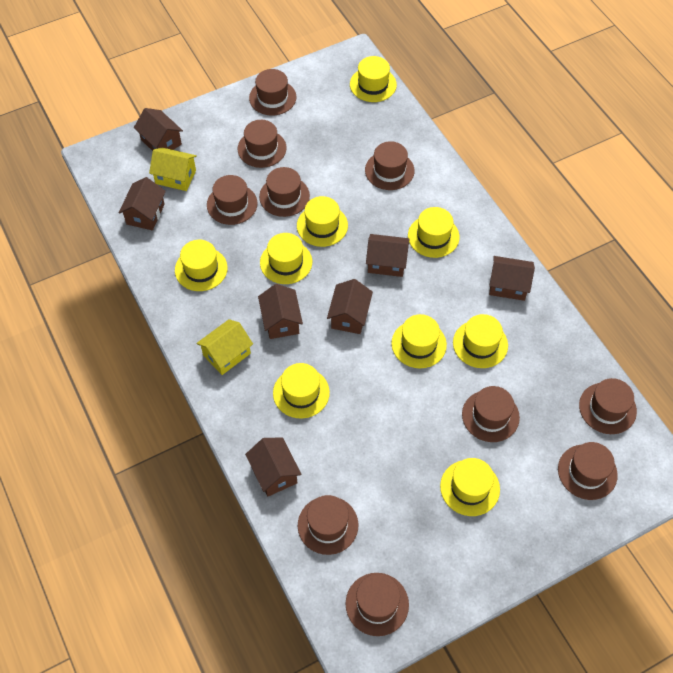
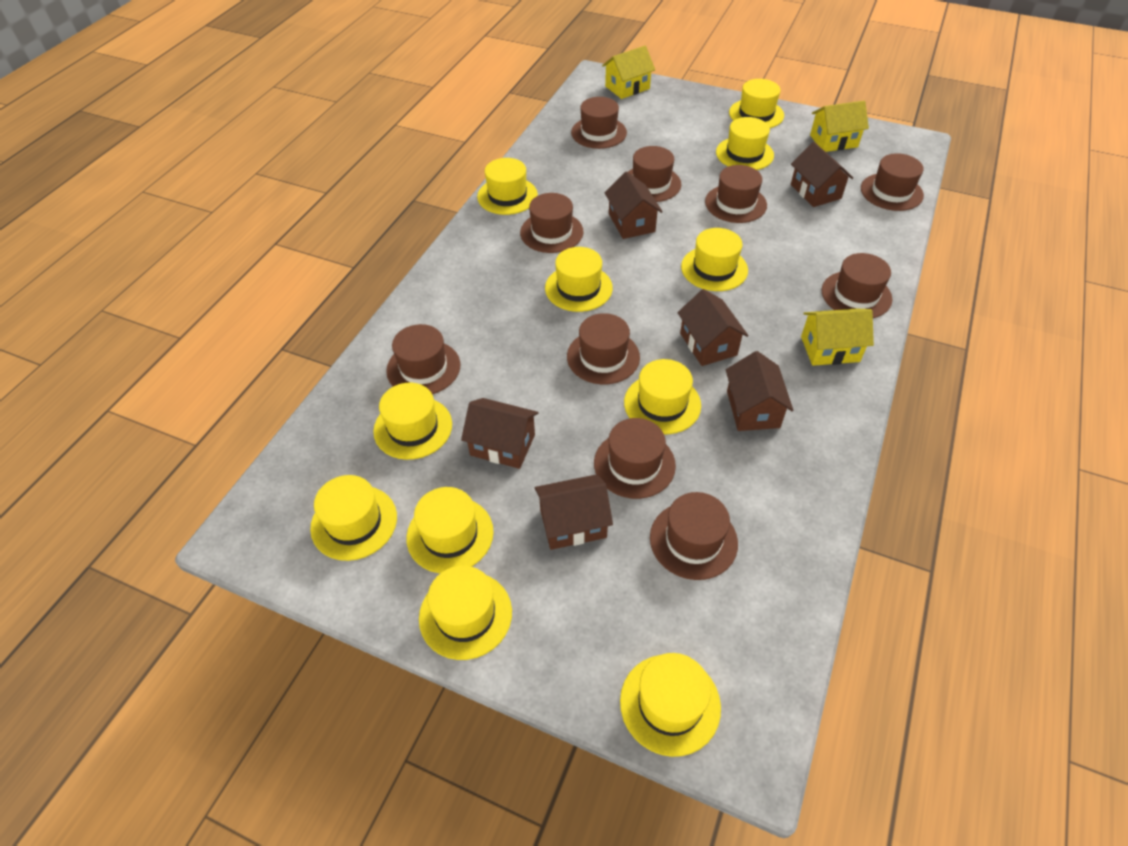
brown house: [119,177,166,230] [134,108,183,151] [245,437,301,496] [258,284,303,339] [327,279,373,334] [366,234,410,277] [489,256,535,301] = 7 -> [461,398,538,469] [535,474,613,550] [605,171,663,239] [677,289,749,366] [726,351,793,431] [791,142,853,207] = 6
yellow hat: [175,240,228,291] [260,233,312,284] [273,363,330,418] [297,196,348,247] [350,56,397,102] [391,314,447,368] [408,207,460,258] [440,458,500,516] [453,314,508,368] = 9 -> [310,475,397,561] [373,383,452,460] [406,487,494,574] [419,565,512,660] [477,158,538,215] [545,247,613,312] [620,653,721,757] [624,359,701,434] [681,228,748,291] [716,117,774,170] [729,79,784,128] = 11
yellow house: [149,148,197,191] [196,319,253,375] = 2 -> [602,46,655,99] [801,309,874,366] [810,101,869,152] = 3

